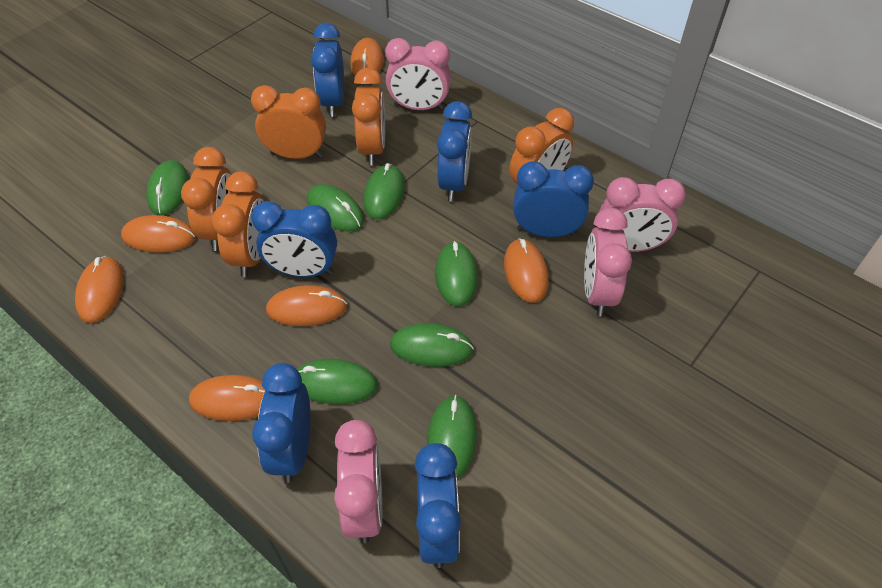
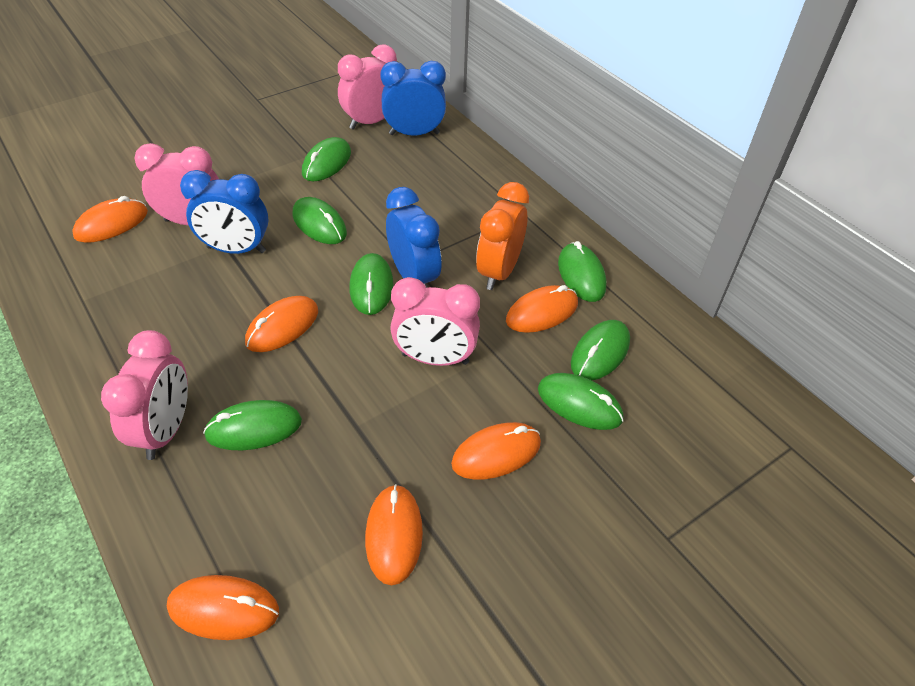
blue clock: [251,201,337,277] [252,363,310,483] [311,23,345,117] [414,443,461,568] [437,101,472,201] [513,161,594,237] = 6 -> [180,170,269,254] [380,61,446,136] [386,187,442,288] = 3
orange clock: [181,147,232,251] [212,172,265,277] [251,85,326,159] [352,68,385,165] [509,108,574,184] = 5 -> [476,182,529,290] = 1

